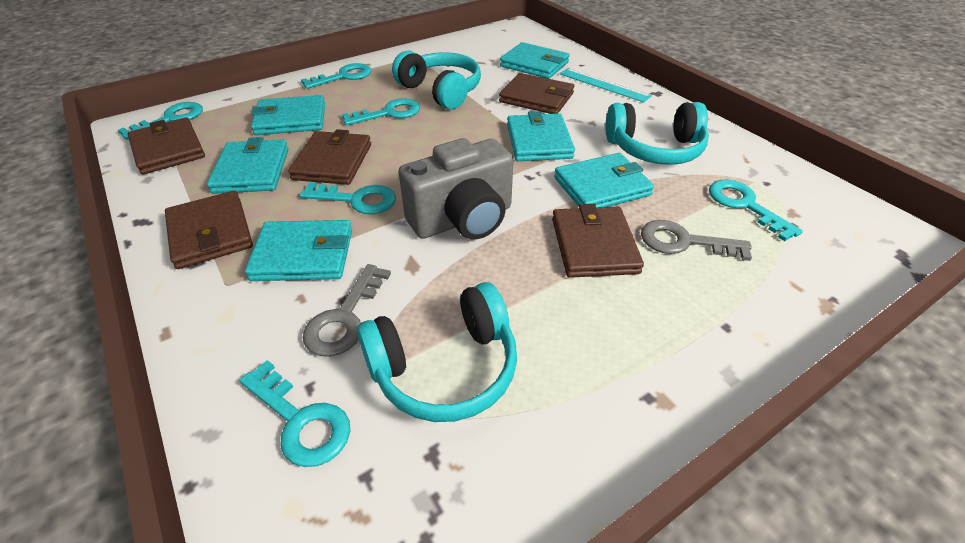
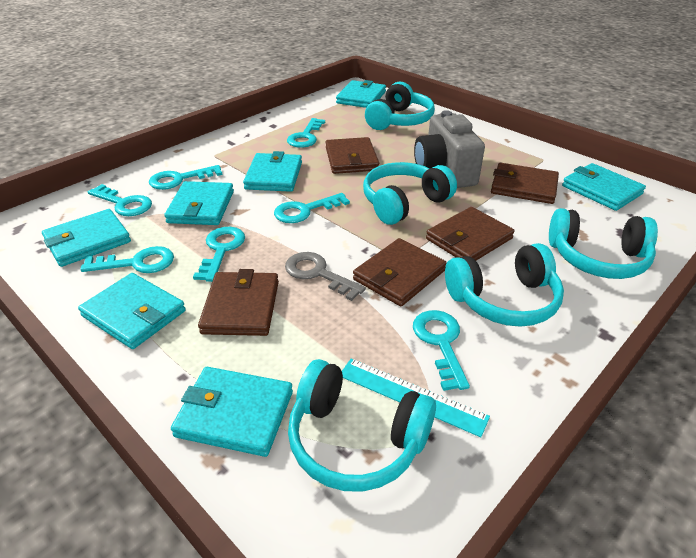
grey key: [303,264,391,357] [641,220,752,261] = 2 -> [285,252,366,301] = 1
turquoise headphones: [357,282,517,422] [392,51,481,110] [605,102,709,165] = 3 -> [288,359,436,492] [363,162,457,225] [365,82,435,130] [445,243,564,327] [549,208,658,279] = 5
turquoise key: [118,102,203,140] [240,360,350,467] [300,182,396,214] [301,63,371,89] [342,98,420,126] [709,180,803,241] = 6 -> [80,246,174,273] [88,184,152,216] [149,165,222,190] [193,227,245,282] [274,193,350,223] [287,118,325,148] [413,310,470,391] = 7
turquoise wallet: [207,137,289,194] [245,220,352,281] [251,95,325,135] [500,42,570,79] [507,111,575,161] [554,153,654,207] = 6 -> [42,209,131,267] [78,273,186,349] [164,181,234,225] [171,367,293,457] [243,151,302,192] [336,80,386,108] [562,163,646,211] = 7

